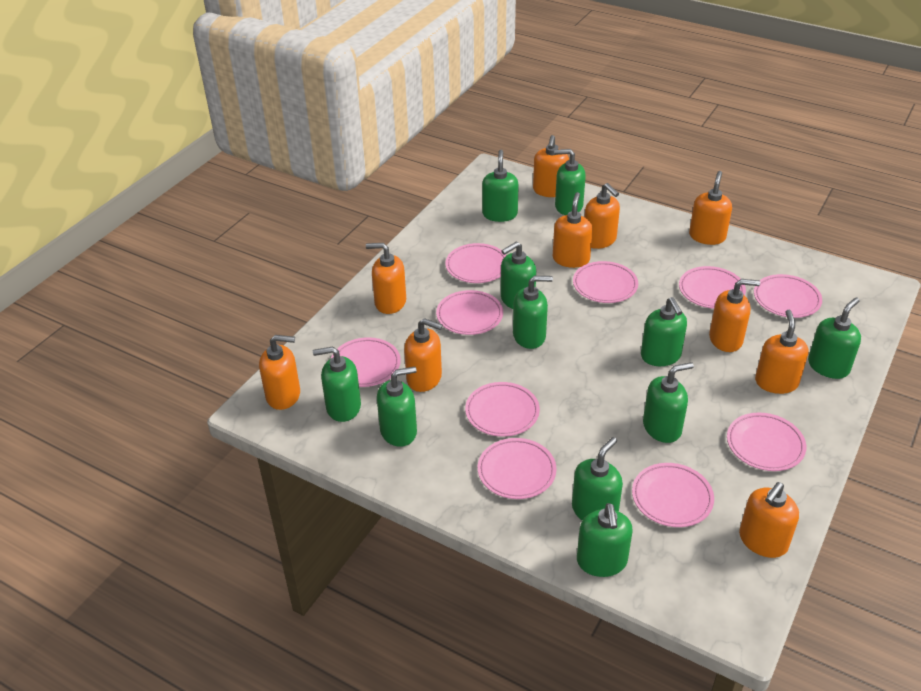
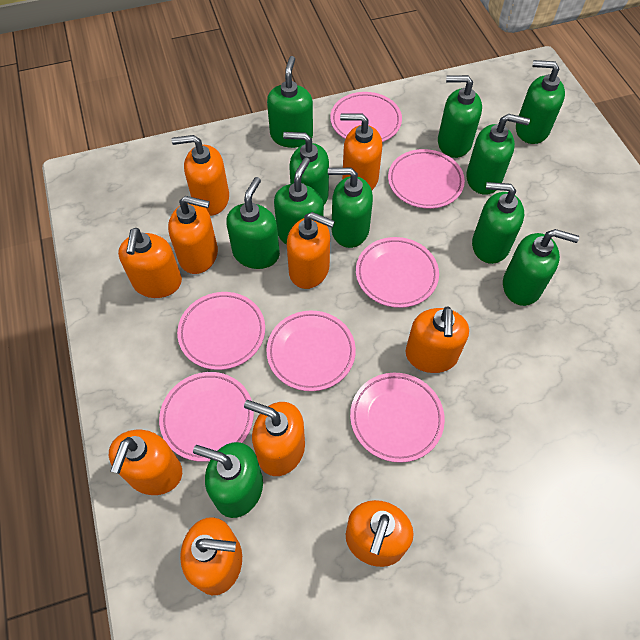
pink plate: [331,337,401,387] [436,290,503,335] [446,243,506,283] [465,382,540,437] [478,438,557,499] [573,261,638,303] [632,463,714,527] [679,266,746,309] [727,413,806,471] [754,274,822,318] = 10 -> [159,372,254,462] [177,292,265,370] [266,311,356,391] [330,92,402,142] [350,373,445,463] [356,237,439,308] [388,149,465,209] = 7

